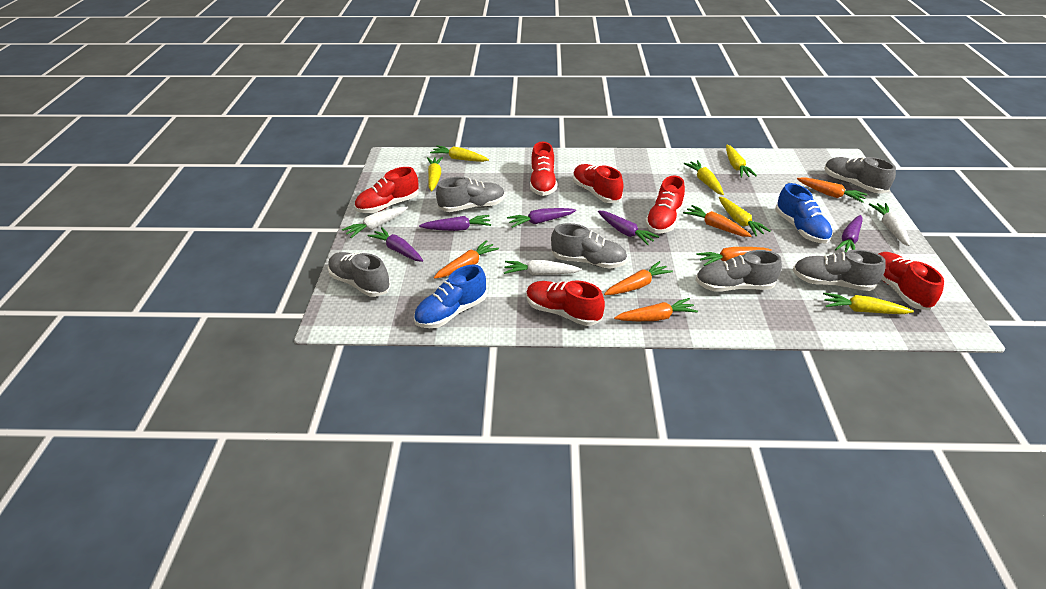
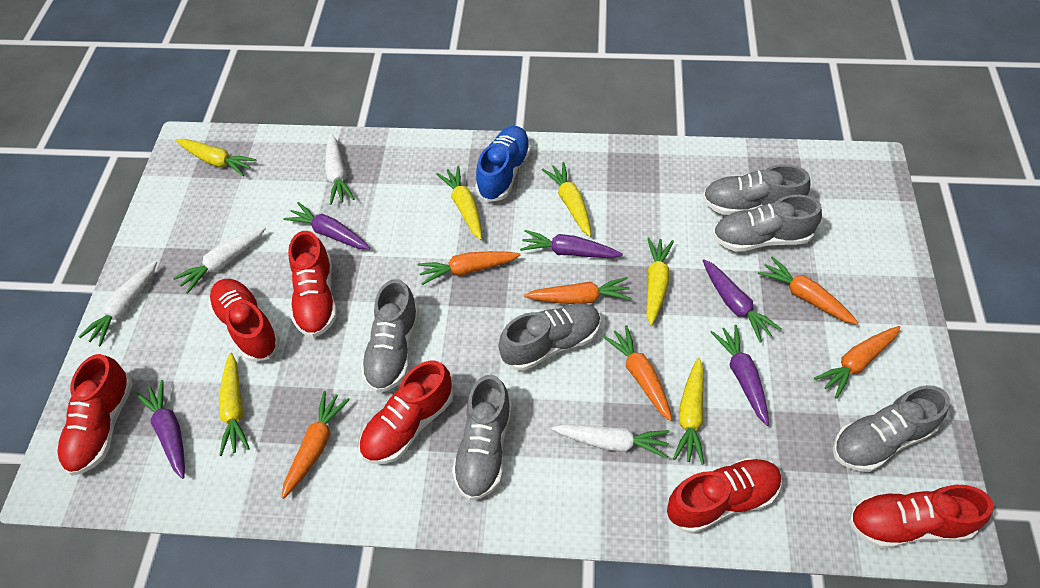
blue shoe: [414,265,487,328] [775,183,833,243] = 2 -> [475,126,531,202] = 1
white carrot: [342,207,408,238] [504,260,582,275] [869,203,910,246] = 3 -> [79,261,157,346] [173,227,266,294] [325,133,354,205] [551,424,670,458] = 4

